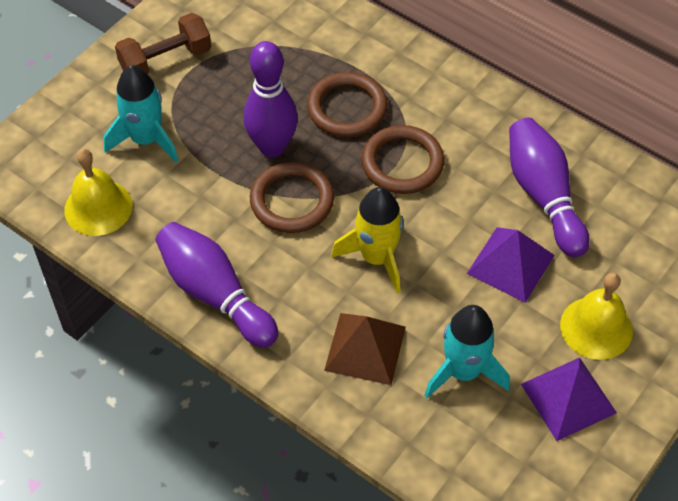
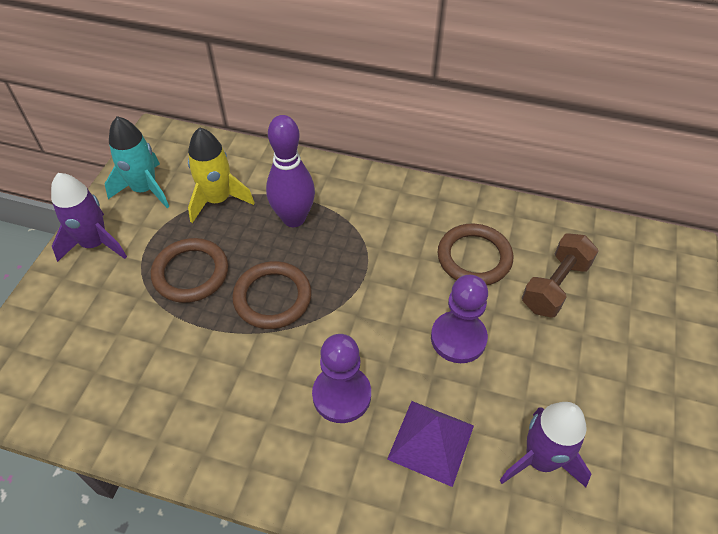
brown pyramid: [324,313,406,385] = 1 -> none = 0
purple bowling pin: [156,222,279,348] [243,41,298,157] [509,118,590,257] = 3 -> [266,115,315,227] = 1
purple pawn: none = 0 -> [312,334,371,423] [431,275,488,363] = 2
purple pyramid: [467,227,555,303] [521,358,617,441] = 2 -> [387,401,474,487] = 1
purple rocket: none = 0 -> [51,173,127,262] [499,402,591,487] = 2
turquoise rocket: [104,65,178,162] [424,305,510,398] = 2 -> [105,116,169,208] = 1
yellow bell: [64,149,133,236] [560,273,633,360] = 2 -> none = 0

